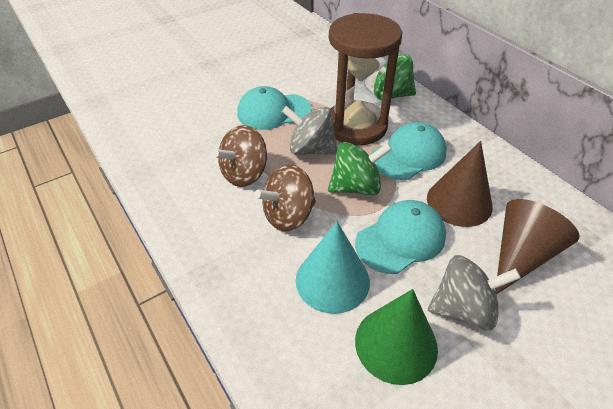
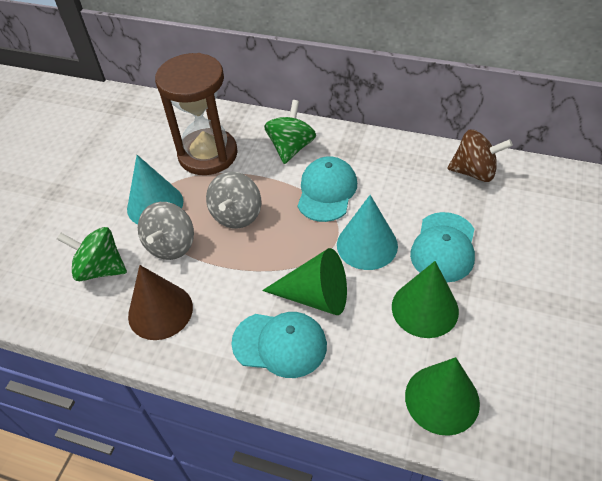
brown cone: [427,141,493,227] [495,199,579,295] = 2 -> [128,265,193,340] = 1
brown spinning top: [213,125,267,187] [255,165,316,231] = 2 -> [448,130,513,182] = 1
green cone: [355,289,438,385] = 1 -> [262,248,347,315] [392,261,459,338] [405,357,480,436] = 3
turquoise cone: [296,222,370,314] = 1 -> [127,155,183,224] [337,195,398,270] = 2

